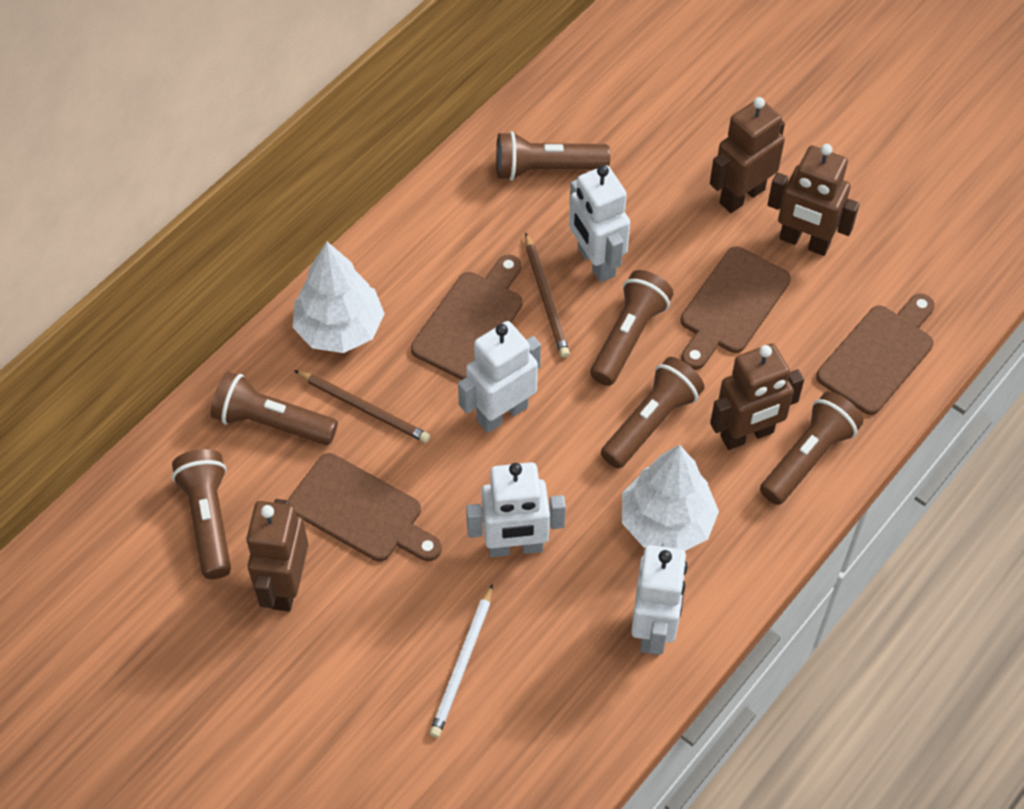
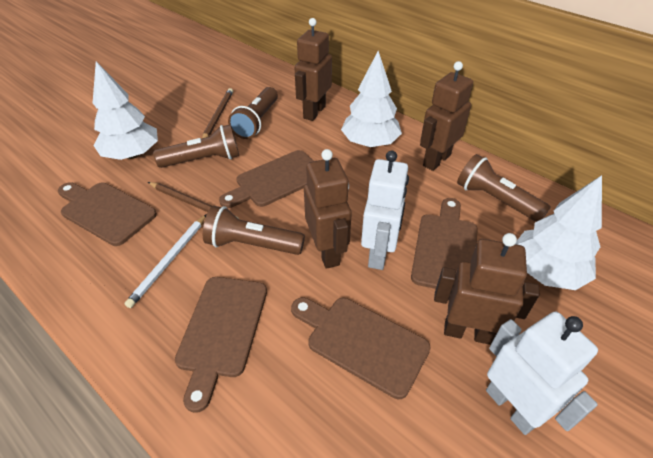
brown cutting board: [288,453,442,562] [411,255,523,380] [681,246,791,370] [816,293,935,415] = 4 -> [58,182,157,246] [175,277,267,413] [219,150,313,208] [291,298,431,399] [411,198,478,289] = 5
brown flashlight: [172,449,231,579] [211,372,338,445] [496,131,610,181] [590,270,674,386] [601,357,705,468] [760,392,863,505] = 6 -> [153,124,239,168] [203,206,305,255] [228,87,278,139] [457,154,551,222] = 4
white robot: [458,321,541,433] [466,462,566,557] [569,165,630,282] [631,543,687,655] = 4 -> [361,150,409,270] [486,312,598,435] = 2
white tree: [293,241,385,353] [622,444,719,551] = 2 -> [93,61,158,160] [341,51,402,147] [516,175,602,290] = 3

